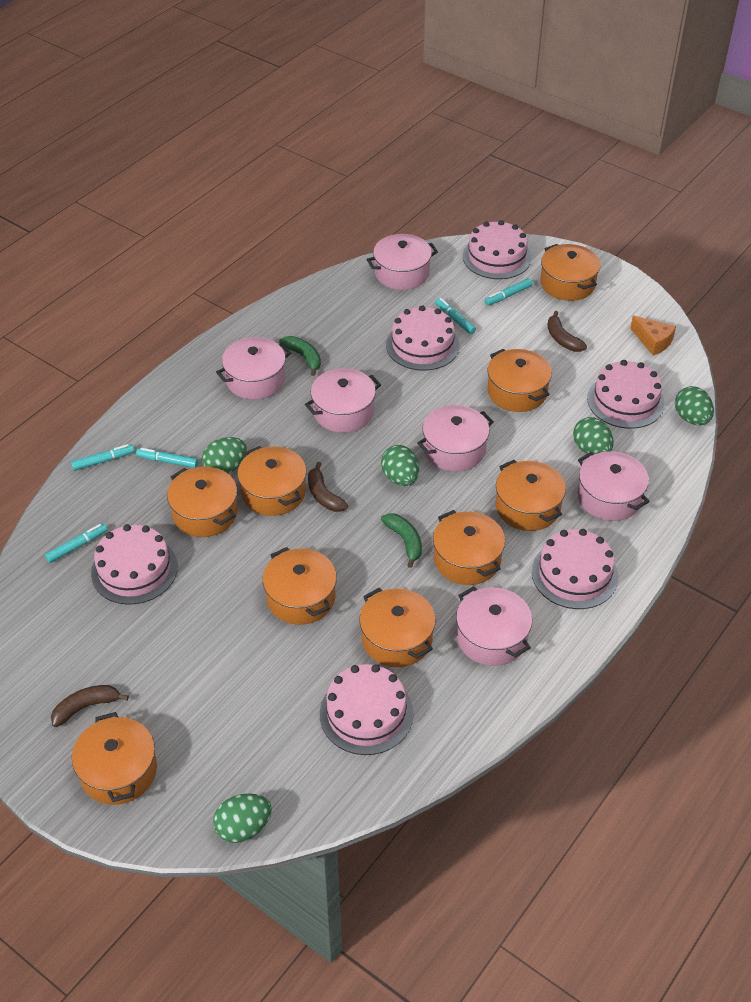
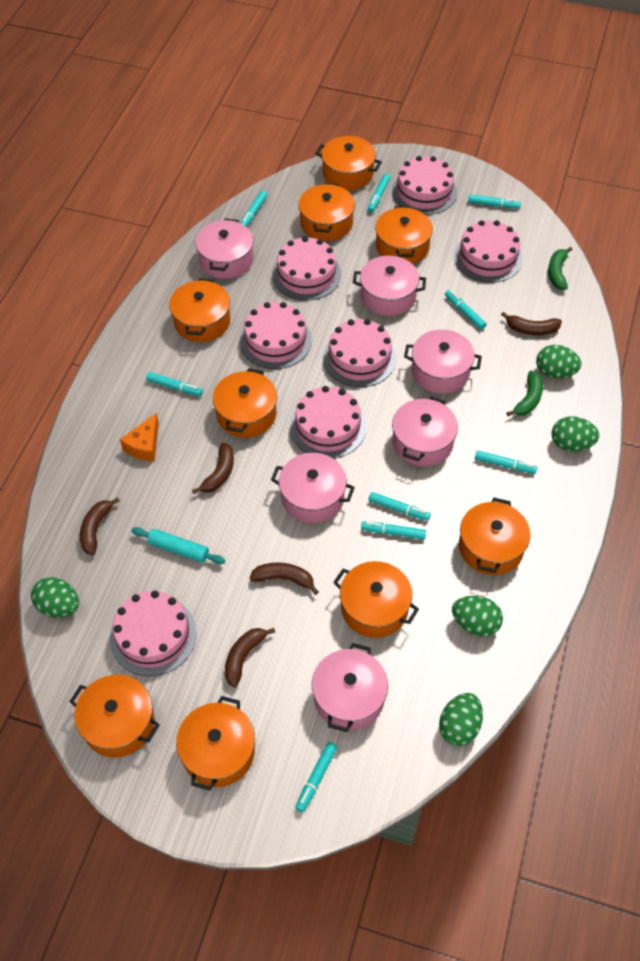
brown banana: [51,685,129,727] [308,462,348,512] [547,311,587,352] = 3 -> [80,497,120,555] [192,443,234,494] [225,628,275,687] [250,562,319,595] [501,312,562,335] = 5
pink cake: [91,524,178,605] [320,664,414,755] [386,305,459,371] [463,220,531,279] [532,529,618,609] [587,360,665,429] = 6 -> [110,591,197,676] [239,302,312,369] [272,236,341,300] [290,386,366,458] [323,319,396,387] [392,156,457,215] [454,220,523,283] = 7
turquoise marker: [45,523,108,563] [71,444,135,471] [136,448,198,468] [435,298,476,334] [485,278,533,306] = 5 -> [146,372,203,396] [241,191,267,227] [295,742,337,812] [361,521,426,540] [367,174,390,213] [368,492,431,521] [445,290,487,330] [468,194,521,209] [475,450,537,474] = 9
turquoise rolling pin: none = 0 -> [132,527,225,564] = 1

